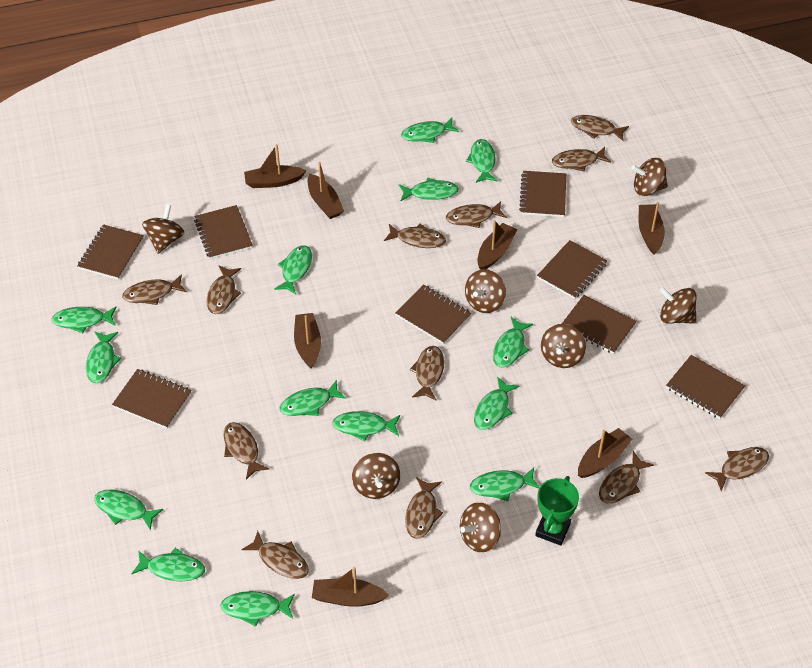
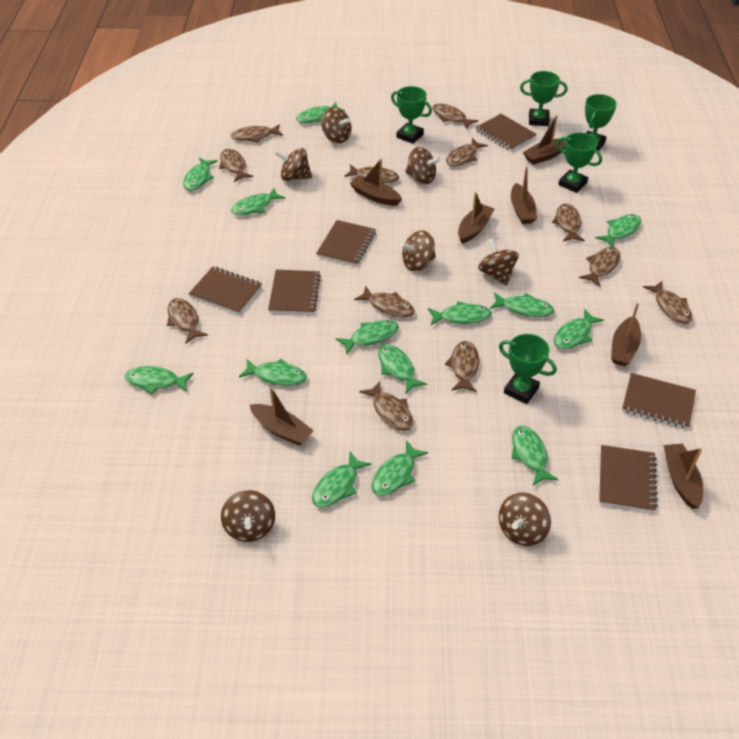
brown notebook: [77,225,144,280] [112,369,192,429] [194,205,253,259] [395,284,471,344] [519,171,566,217] [537,240,607,299] [562,295,637,354] [666,355,745,419] = 8 -> [189,267,262,314] [268,270,321,314] [316,220,376,266] [475,114,537,151] [599,445,657,512] [622,373,696,429] = 6
green trophy: [535,476,579,546] = 1 -> [391,86,432,144] [499,334,557,404] [520,71,567,126] [557,133,602,193] [585,94,617,151] = 5

